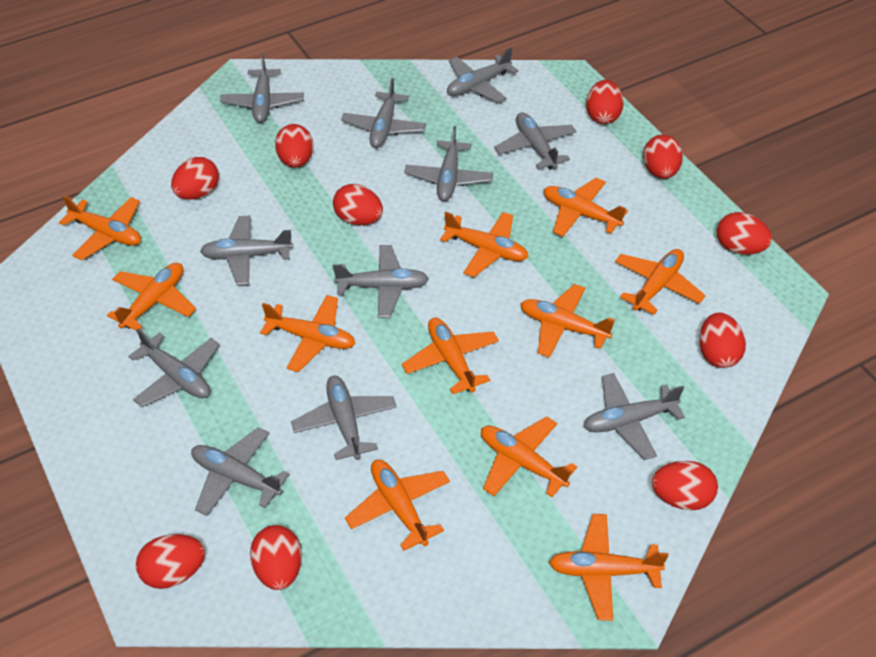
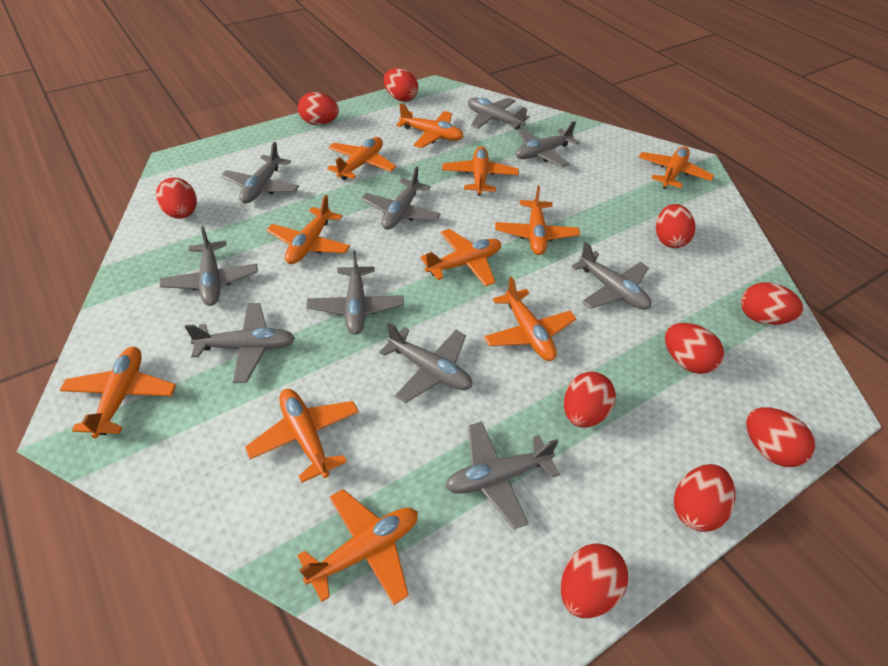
grey plane: [128,328,220,407] [191,427,290,516] [200,215,293,285] [220,54,304,123] [291,376,397,460] [333,245,429,318] [341,78,426,148] [404,126,493,201] [447,47,518,103] [494,112,577,170] [584,373,685,460] = 11 -> [160,226,258,306] [185,303,295,383] [221,142,299,203] [306,250,404,335] [361,166,441,230] [379,323,472,403] [445,422,560,529] [468,98,530,130] [516,121,579,167] [571,242,651,310] = 10

